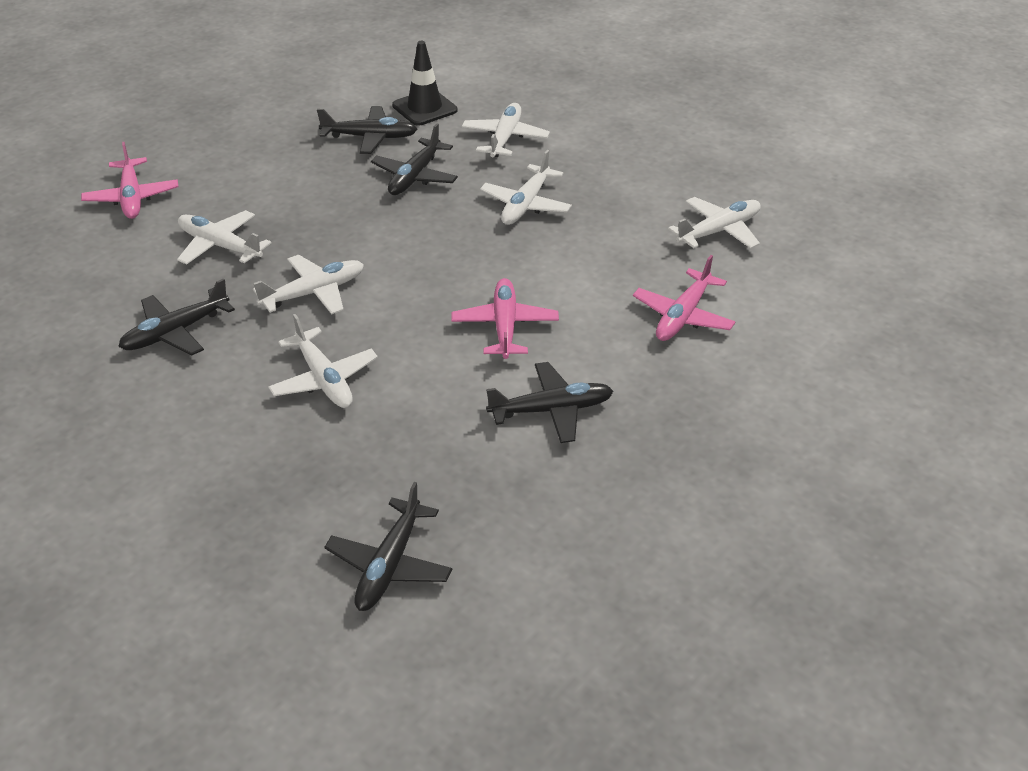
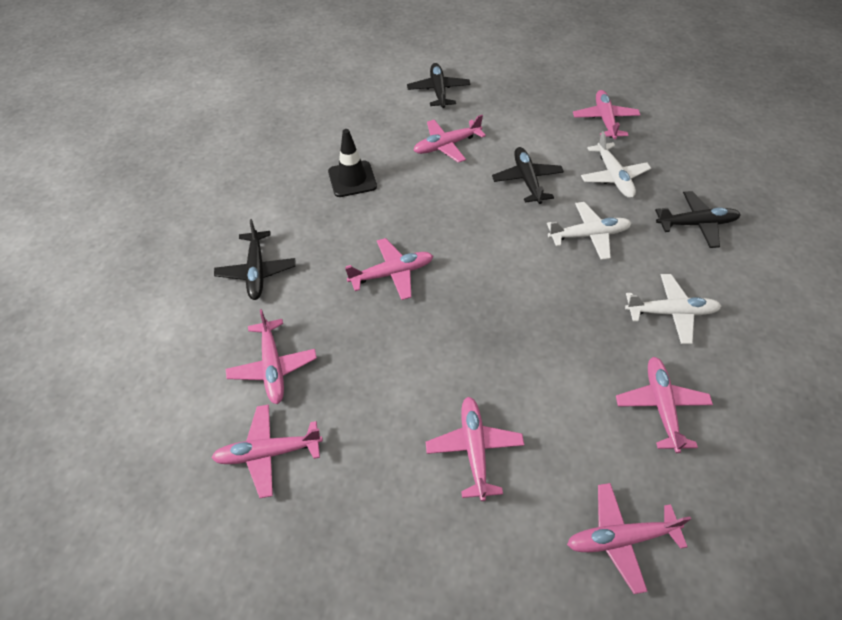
black plane: [118,278,235,356] [317,106,417,154] [324,482,452,611] [371,124,458,195] [486,362,613,443] = 5 -> [214,219,296,300] [407,63,470,108] [492,147,564,204] [655,191,741,248] = 4
pink plane: [81,141,179,219] [451,278,559,359] [633,255,735,341] = 3 -> [211,405,323,498] [226,309,317,404] [345,238,433,300] [413,115,486,163] [426,397,524,501] [567,483,691,594] [573,90,640,140] [616,357,713,453] = 8
white plane: [177,210,271,265] [253,255,364,314] [268,314,378,408] [462,103,550,158] [480,150,572,225] [668,197,761,249] = 6 -> [547,202,632,260] [581,131,651,198] [625,274,721,344] = 3

